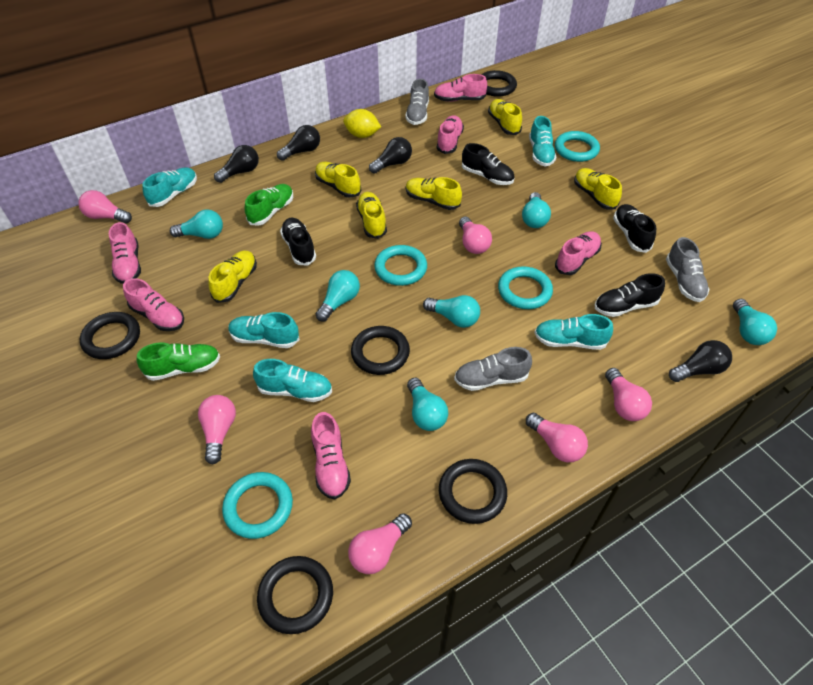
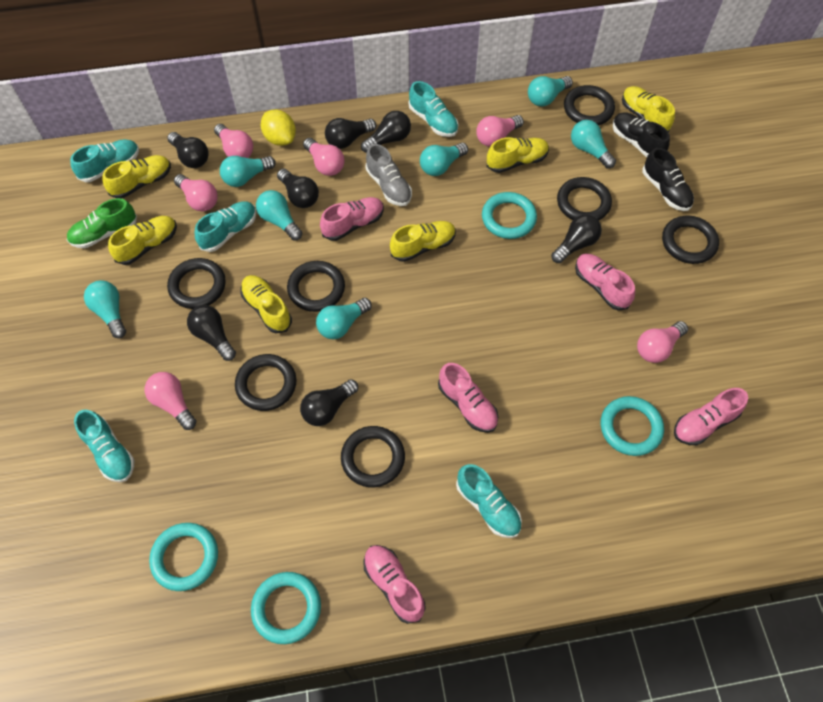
black light bulb: [214,145,259,183] [277,125,320,161] [369,137,412,174] [669,340,732,382] = 4 -> [167,132,209,168] [187,305,236,361] [277,169,319,208] [300,379,358,426] [325,118,376,149] [361,111,411,153] [551,214,602,263] = 7
black ring: [80,312,140,359] [257,556,333,634] [351,326,410,375] [439,459,507,524] [481,70,517,97] = 5 -> [167,258,226,309] [235,354,297,411] [287,261,345,312] [341,426,405,487] [557,177,612,221] [564,85,615,125] [662,216,719,264] = 7
black shoe: [280,217,316,265] [462,143,515,185] [595,273,665,317] [613,204,656,253] = 4 -> [613,113,670,157] [642,148,694,211] = 2
green shoe: [137,342,220,381] [244,184,293,226] = 2 -> [67,198,137,248] = 1
grey shoe: [405,79,429,125] [454,347,532,391] [666,237,709,302] = 3 -> [366,144,412,206] = 1
pink shoe: [109,222,141,284] [123,278,184,331] [311,412,351,499] [434,74,487,102] [437,115,464,154] [555,231,602,275] = 6 -> [320,197,384,241] [364,545,425,624] [438,363,498,433] [575,254,635,311] [674,388,748,445] = 5
turquoise light bulb: [170,209,223,239] [316,270,360,321] [407,377,448,431] [423,295,480,328] [522,192,551,228] [733,299,777,345] = 6 -> [84,280,126,338] [220,156,276,187] [256,190,302,241] [316,298,371,339] [420,143,468,176] [528,76,573,106] [571,120,616,168] = 7

